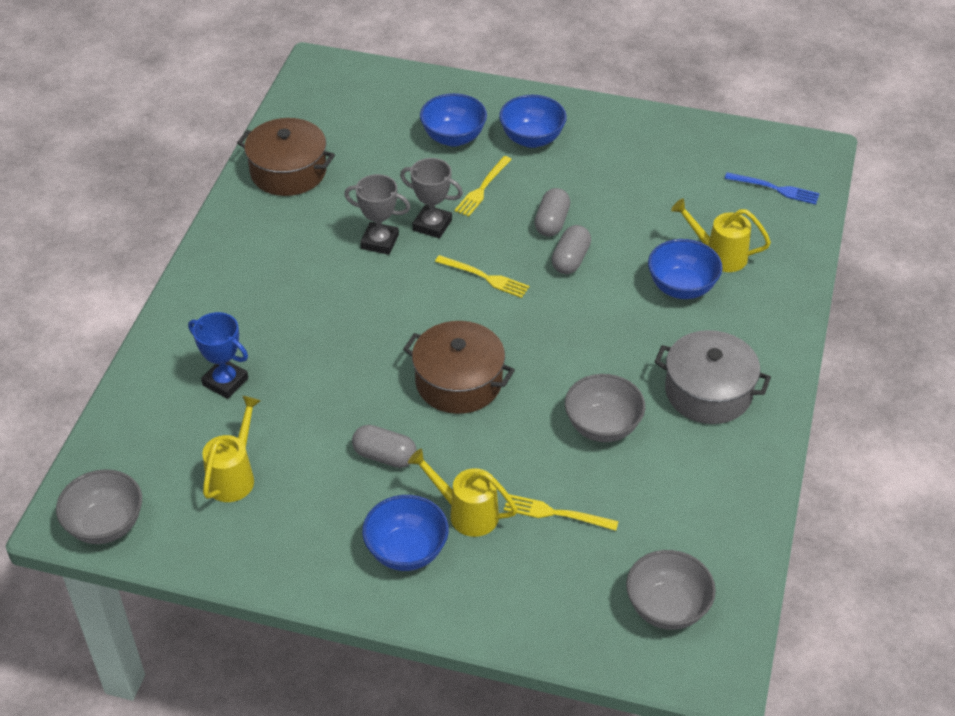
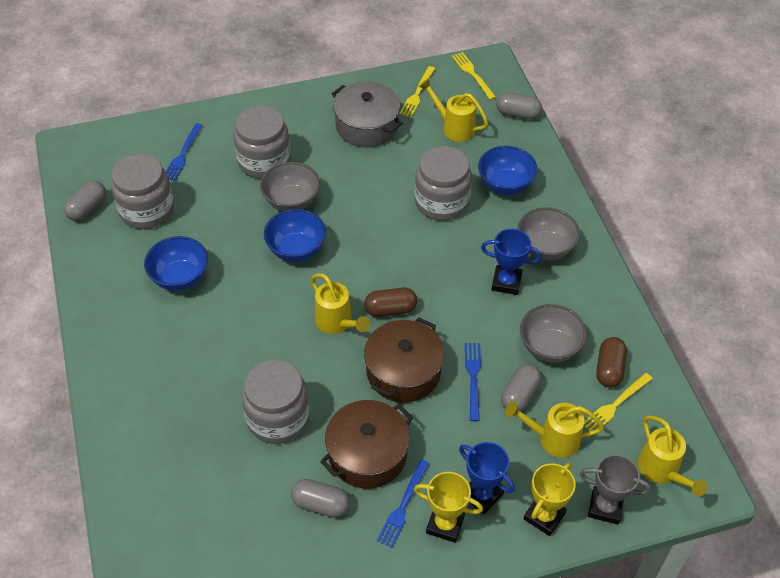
blue bowl: [362,495,449,571] [420,93,487,147] [499,95,567,148] [648,239,723,299] = 4 -> [144,236,208,291] [264,209,326,262] [478,146,537,195] = 3
blue fork: [725,172,820,205] = 1 -> [166,123,203,181] [377,460,429,548] [465,343,481,421] = 3
blue trophy: [188,312,248,399] = 1 -> [459,442,515,514] [481,229,542,295] = 2
brown capsule: none = 0 -> [364,288,417,317] [596,337,627,387] = 2
grey capsule: [352,425,417,468] [534,188,570,237] [552,225,591,274] = 3 -> [64,181,106,221] [291,479,350,517] [496,92,542,120] [501,364,541,411] = 4
grey jar: none = 0 -> [111,154,174,229] [234,106,291,179] [242,360,310,444] [415,146,472,221] = 4
grey trophy: [344,174,410,255] [400,158,463,239] = 2 -> [580,454,651,525] = 1
yellow trophy: none = 0 -> [414,472,483,543] [524,463,576,536] = 2
yellow watering can: [202,396,261,502] [408,449,518,537] [671,198,771,272] = 3 -> [311,273,370,334] [419,78,488,142] [505,401,604,458] [638,415,707,496] = 4

